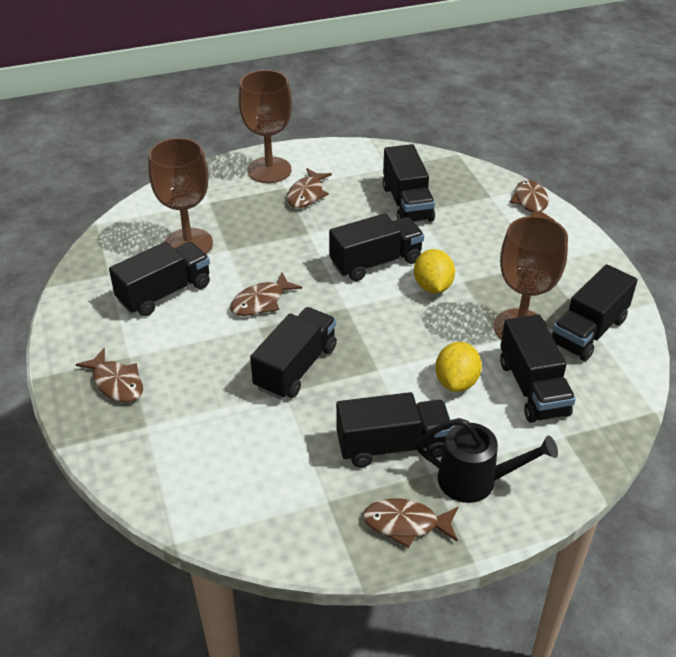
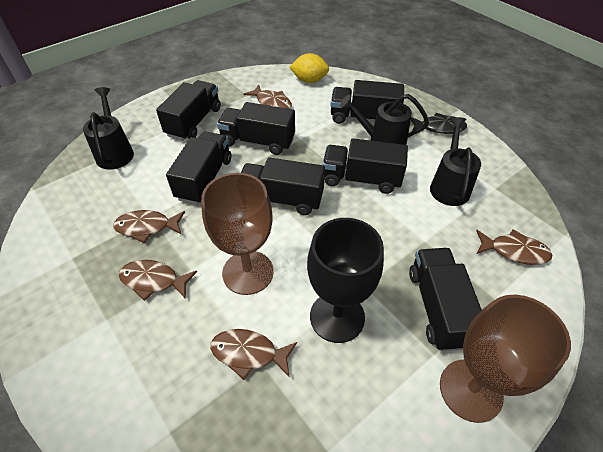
black fish: none = 0 -> [411,113,467,134] = 1
black goblet: none = 0 -> [307,218,384,343] = 1
black watering can: [416,418,558,503] = 1 -> [83,87,134,170] [340,94,429,145] [430,117,481,206] = 3
brown goblet: [148,138,213,254] [239,70,292,183] [493,216,568,340] = 3 -> [201,173,274,295] [440,295,571,423] = 2
yellow lemon: [414,249,455,293] [435,342,482,392] = 2 -> [290,53,329,83] = 1

